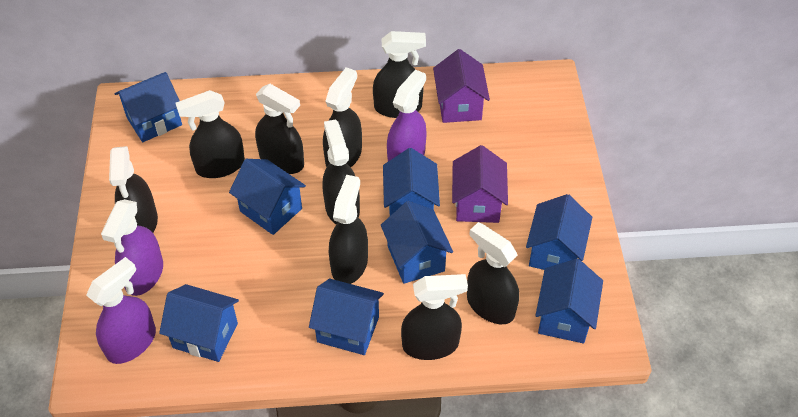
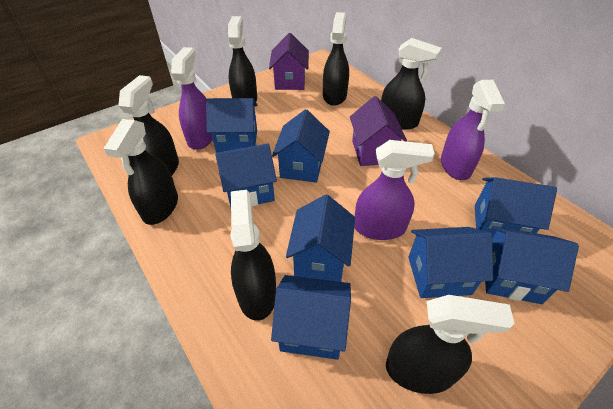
black spray bottle: [109,146,158,232] [176,90,245,178] [255,84,304,174] [323,67,362,167] [323,119,360,225] [329,175,368,284] [373,31,426,118] [401,274,468,360] [467,222,519,324] = 9 -> [103,119,178,225] [118,75,179,176] [228,16,257,102] [230,190,276,321] [323,12,349,106] [381,38,442,130] [386,295,515,394] = 7

